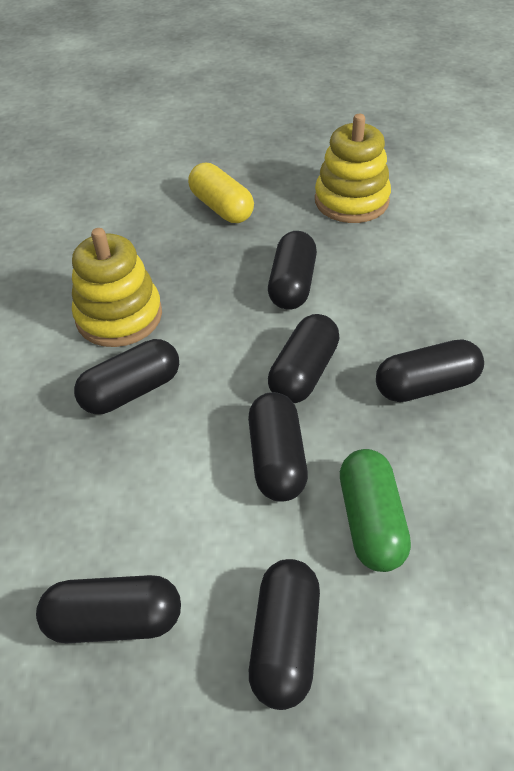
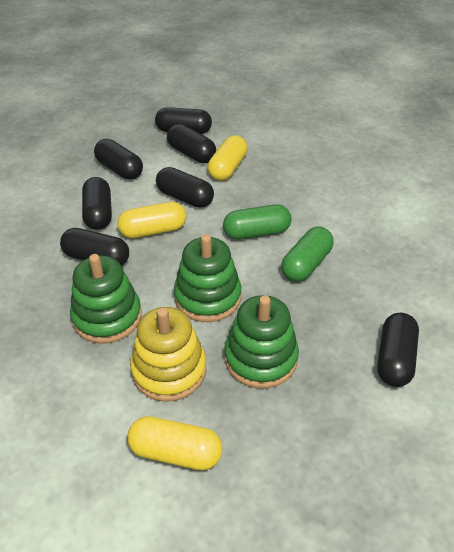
green capsule: [340,449,411,572] = 1 -> [223,204,292,240] [281,227,334,282] = 2
green stacking toy: none = 0 -> [70,254,142,344] [174,234,241,322] [224,295,299,388] = 3
yellow capsule: [188,163,254,223] = 1 -> [117,202,186,239] [127,416,223,470] [208,135,247,181] = 3
yellow stacking toy: [72,228,162,347] [315,114,391,223] = 2 -> [130,307,206,402] = 1

